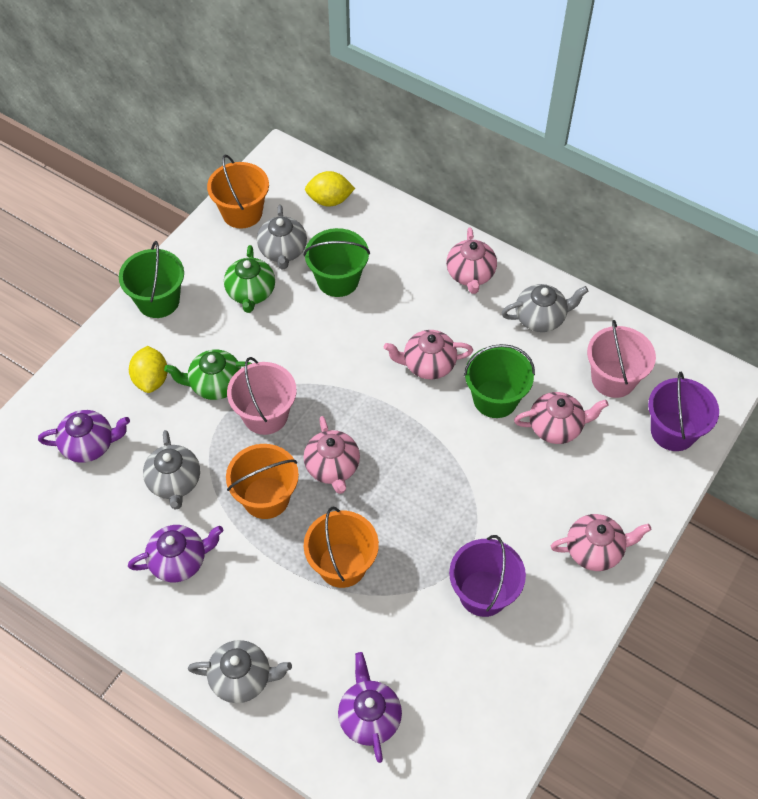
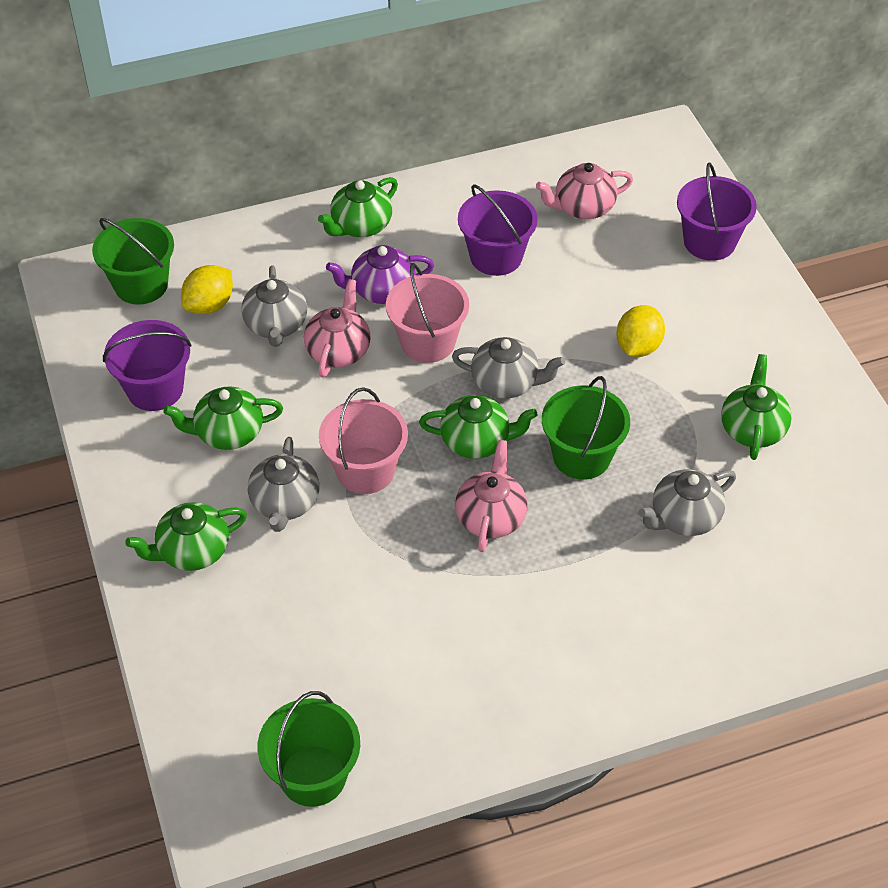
green teapot: [164,349,252,400] [224,245,275,313] = 2 -> [125,502,247,571] [163,386,283,450] [318,177,398,237] [419,395,538,459] [721,354,792,460] = 5
orange bucket: [207,155,269,229] [226,444,299,519] [304,507,379,588] = 3 -> none = 0
pink teapot: [303,416,360,494] [384,330,473,379] [446,227,497,294] [514,392,609,444] [551,514,651,571] = 5 -> [304,279,371,377] [455,440,528,552] [536,163,633,219] = 3
purple bucket: [449,535,526,617] [648,372,719,451] = 2 -> [103,320,191,411] [458,184,538,276] [677,163,757,261] = 3
purple teapot: [38,410,130,463] [128,525,223,582] [338,652,402,763] = 3 -> [326,245,434,304] = 1

